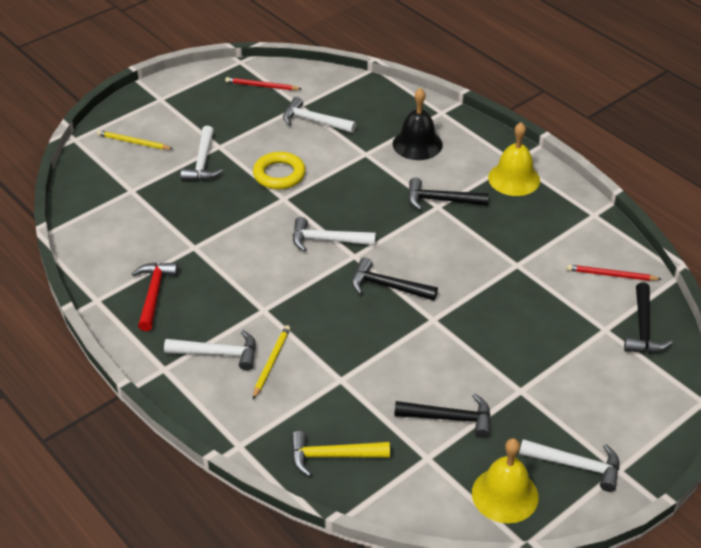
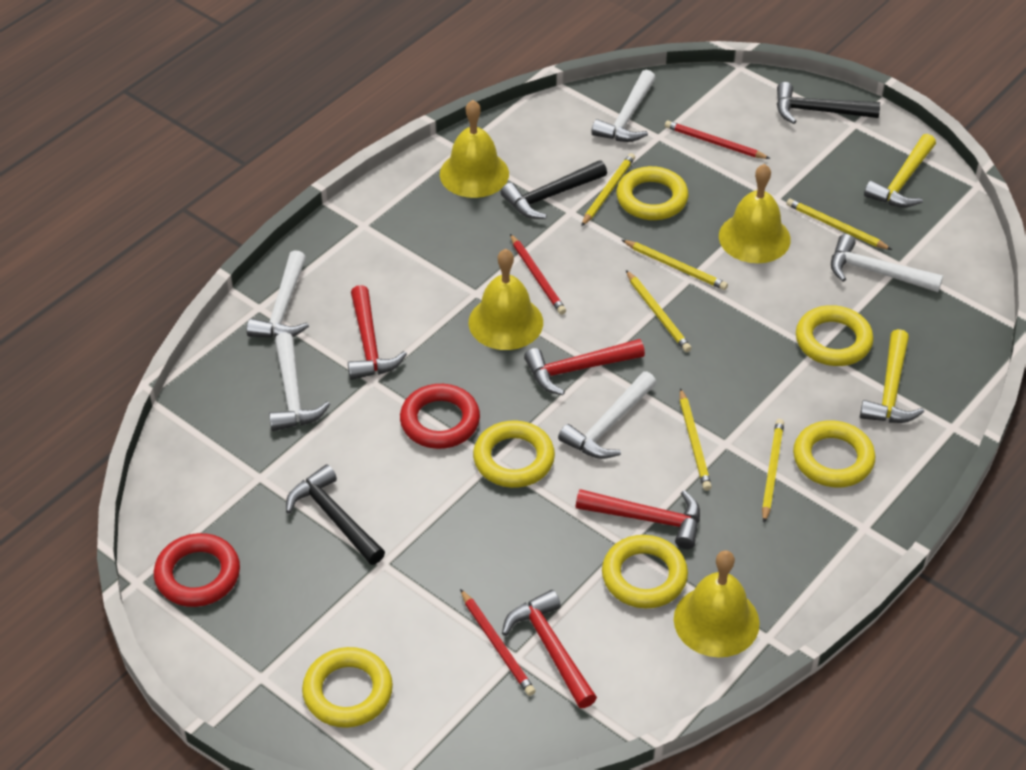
black bell: [393,88,443,160] = 1 -> none = 0
black hammer: [352,257,438,301] [394,394,491,438] [408,178,489,211] [624,283,673,353] = 4 -> [286,465,385,565] [501,160,607,219] [777,82,880,124] = 3
red hammer: [132,263,178,331] = 1 -> [348,285,407,380] [502,590,597,708] [524,339,645,395] [576,489,700,549] = 4
red pencil: [225,77,301,90] [567,265,662,281] = 2 -> [460,589,535,696] [510,234,566,315] [665,121,771,159] = 3
red ring: none = 0 -> [154,533,240,607] [400,384,480,449] = 2
yellow bell: [472,438,539,523] [488,122,540,196] = 2 -> [440,100,509,198] [469,249,543,350] [674,550,760,657] [719,164,791,263] = 4
yellow hammer: [291,431,390,477] = 1 -> [860,329,924,423] [864,134,936,208] = 2
yellow pencil: [97,130,173,150] [253,325,290,399] = 2 -> [581,153,635,226] [622,240,728,290] [626,270,692,352] [680,388,712,491] [762,419,784,523] [786,199,892,250] = 6
yellow ring: [253,152,306,190] = 1 -> [302,647,393,728] [473,421,555,488] [602,535,688,608] [616,166,688,220] [793,420,875,488] [796,305,873,366] = 6

